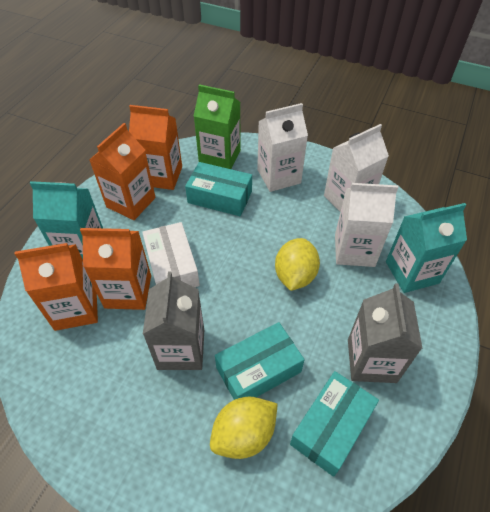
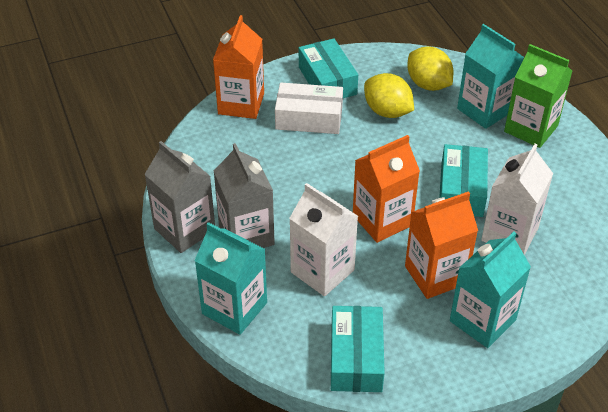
orange carton: [15,243,98,331] [80,228,151,310] [90,123,156,220] [129,105,182,190] = 4 -> [213,15,264,119] [353,135,420,243] [405,191,478,299] = 3
turquoise carton: [30,181,103,259] [386,203,467,293] = 2 -> [195,222,267,335] [450,232,531,348] [457,24,524,129] = 3
white carton: [257,103,308,192] [324,124,389,212] [335,183,398,267] = 3 -> [289,183,358,296] [481,144,553,255] = 2

